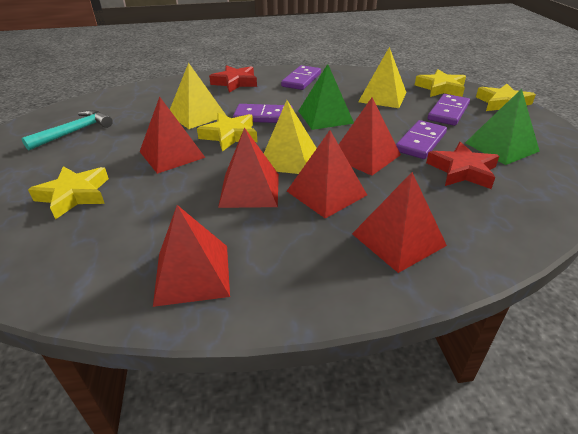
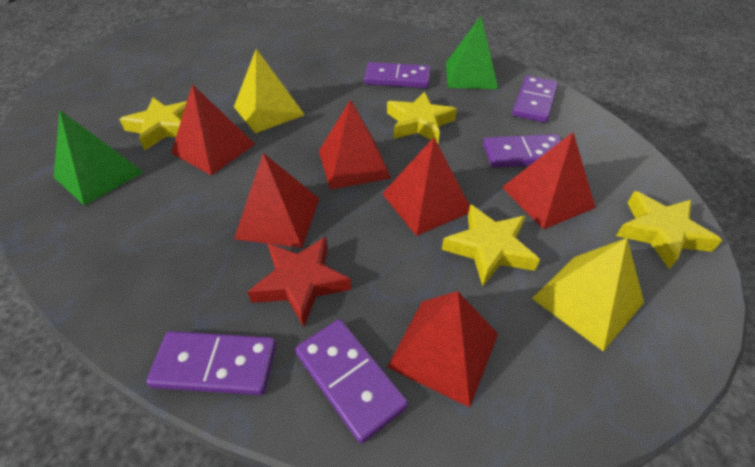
purple domino: [233,104,293,123] [281,65,321,90] [396,120,447,159] [428,94,470,126] = 4 -> [146,331,276,395] [295,319,408,444] [364,62,430,88] [483,134,561,168] [512,76,558,123] = 5
red star: [209,65,257,93] [426,142,499,189] = 2 -> [248,237,351,327] = 1
turquoise hammer: [22,110,113,150] = 1 -> none = 0
yellow pyramid: [170,63,227,129] [264,100,317,174] [358,47,407,108] = 3 -> [234,49,305,133] [532,238,644,352] = 2

